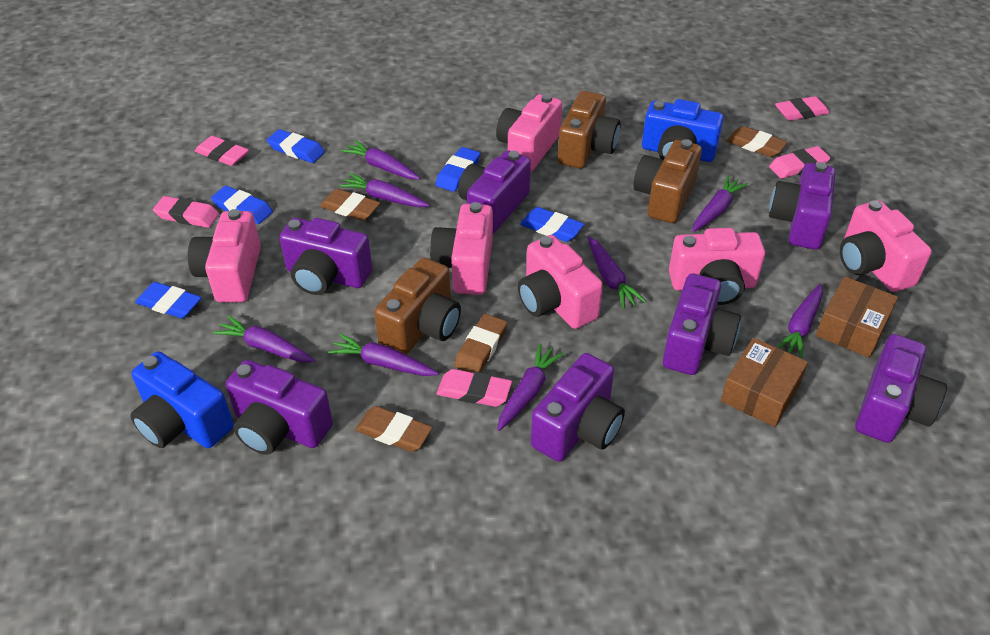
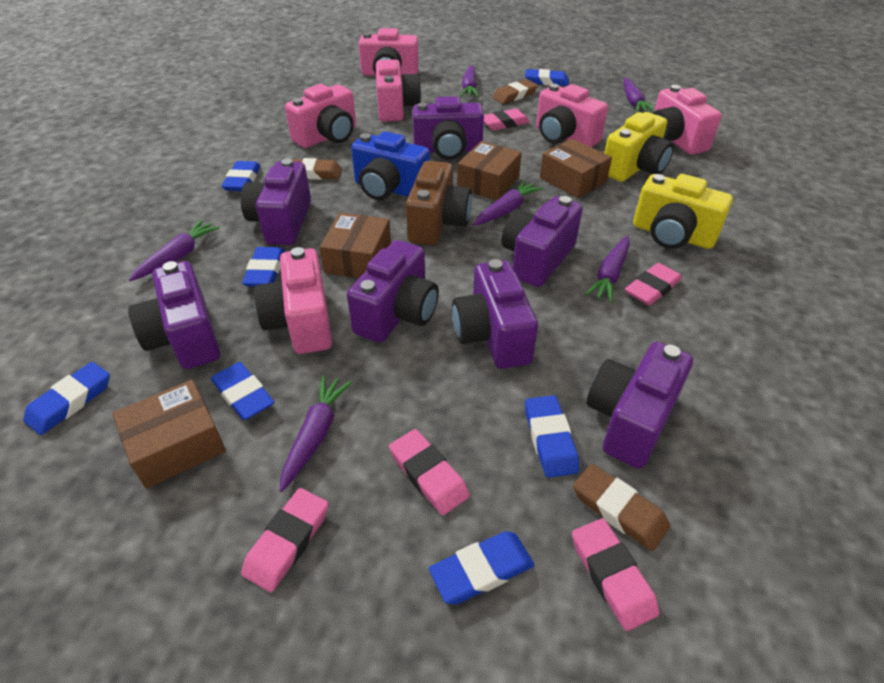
blue camera: [130,351,234,448] [642,99,724,162] = 2 -> [351,131,430,200] = 1
blue eraser: [135,282,202,319] [211,186,273,224] [267,129,325,163] [435,147,480,192] [520,207,584,242] = 5 -> [23,362,110,435] [211,362,274,420] [221,161,261,191] [242,247,285,287] [429,531,534,604] [525,69,569,86] [525,395,579,478] = 7
brown box: [721,338,808,427] [816,276,898,358] = 2 -> [113,380,226,489] [320,212,391,278] [457,141,522,200] [540,139,612,198] = 4
brown camera: [374,257,461,355] [558,91,621,168] [633,139,702,223] = 3 -> [406,161,472,245] = 1
brown eraser: [320,189,380,221] [355,406,432,452] [454,314,507,373] [726,126,787,157] = 4 -> [292,158,342,180] [492,79,538,104] [573,464,670,551] = 3
purple carrot: [213,315,315,362] [328,334,439,376] [339,173,429,207] [341,140,420,179] [497,344,564,431] [587,236,646,309] [692,175,748,232] [777,283,823,359] = 8 -> [129,220,220,281] [280,375,352,492] [461,65,479,97] [473,180,543,226] [585,236,630,303] [624,78,655,112] = 6
yellow camera: none = 0 -> [604,112,674,182] [633,174,733,249] = 2

